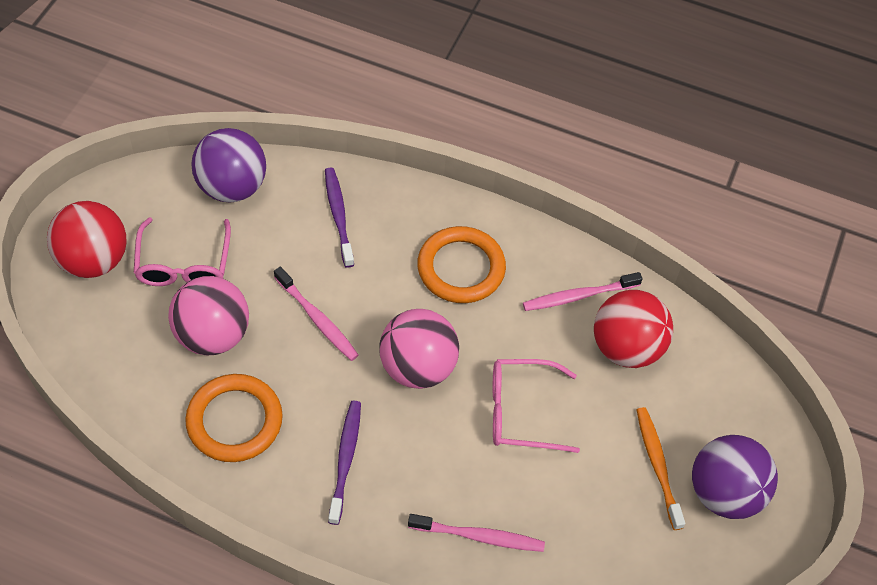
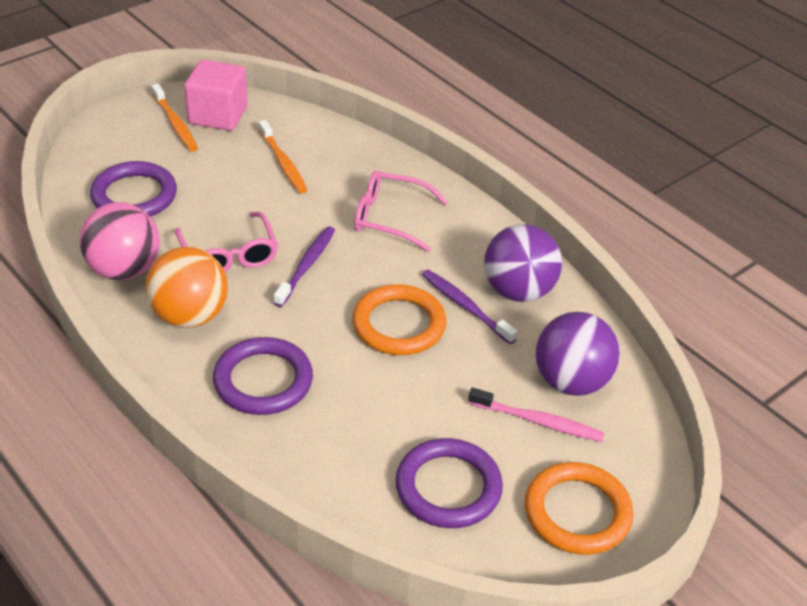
orange ball: none = 0 -> [145,247,228,328] = 1
orange toothbrush: [637,407,685,530] = 1 -> [152,84,198,152] [259,120,307,193] = 2
pink ball: [168,276,249,356] [379,309,459,389] = 2 -> [79,202,160,280] = 1
pink cube: none = 0 -> [184,60,248,131] = 1
pink toothbrush: [274,267,359,361] [408,514,545,552] [523,272,643,311] = 3 -> [468,388,605,442] = 1
purple ring: none = 0 -> [90,161,177,216] [213,337,313,415] [396,438,503,528] = 3
red ball: [47,201,127,278] [594,290,673,368] = 2 -> none = 0

